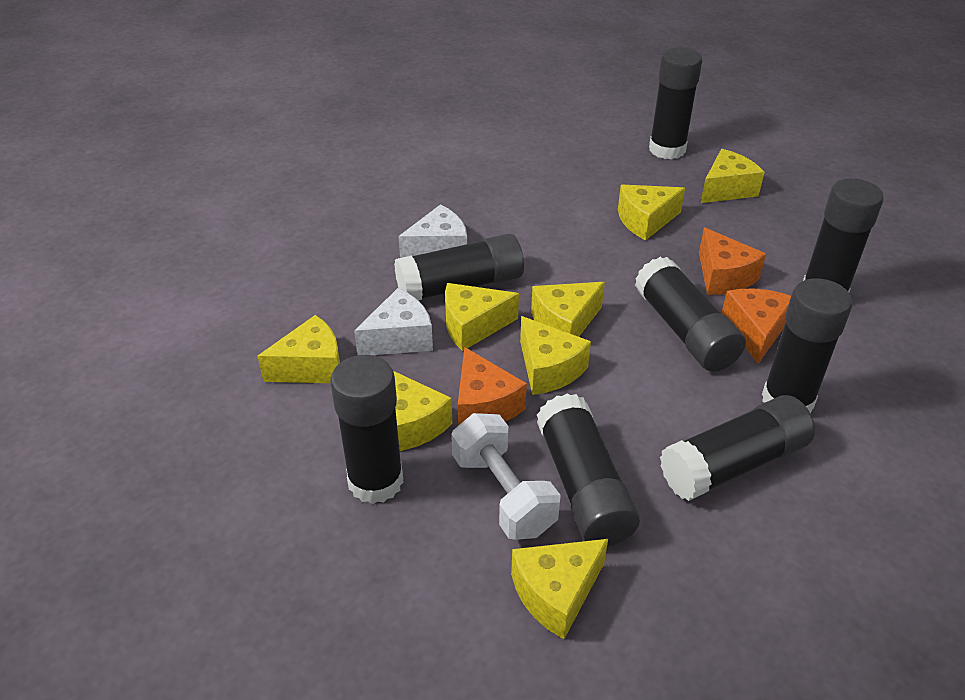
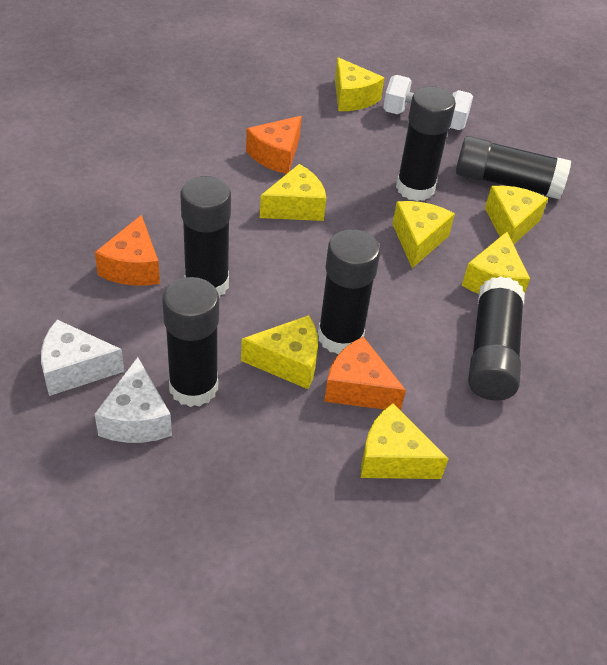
black glue stick: [330,355,404,504] [394,234,524,300] [537,394,640,546] [635,257,746,372] [649,47,702,159] [660,395,815,501] [762,278,853,414] [803,178,884,292] = 8 -> [162,277,219,407] [180,176,231,297] [318,229,380,355] [396,86,456,201] [456,136,571,199] [468,276,525,401] = 6
yellow cheese: [257,315,340,383] [393,371,452,451] [445,283,519,351] [511,539,608,639] [520,316,591,395] [531,282,605,337] [618,185,685,241] [701,149,765,203] = 8 -> [241,315,318,389] [260,164,326,221] [335,57,384,111] [361,403,449,479] [392,201,455,268] [462,232,530,294] [485,186,548,245] = 7

